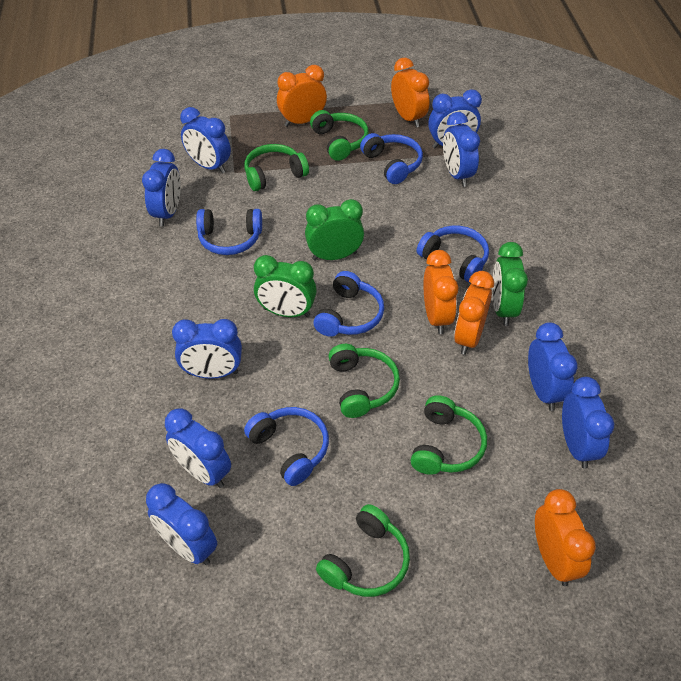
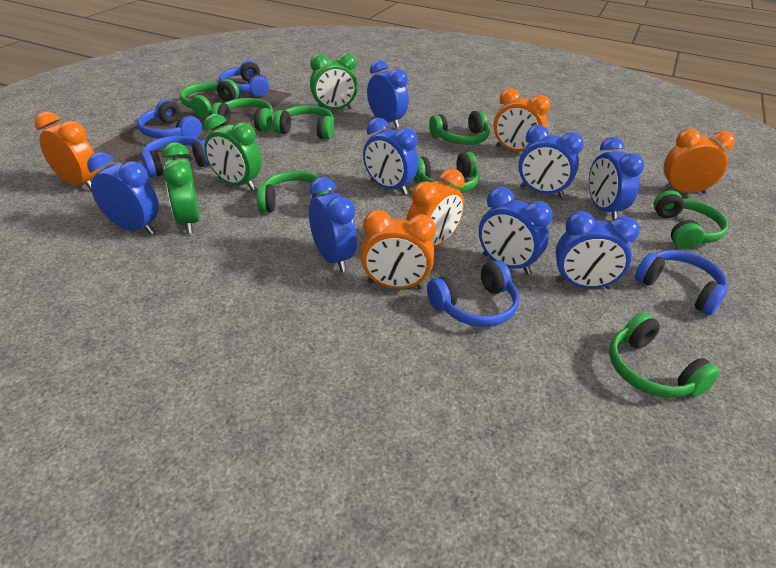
blue clock: [142,149,181,227] [146,483,217,565] [165,408,231,488] [172,319,242,379] [180,107,231,174] [428,89,482,148] [443,112,480,187] [528,322,577,411] [562,377,614,469] = 9 -> [87,152,159,235] [309,177,357,272] [363,118,419,195] [367,60,409,128] [479,187,553,274] [518,125,584,198] [555,211,640,289] [589,137,644,220] = 8
green headphones: [244,144,309,191] [310,110,369,161] [316,504,410,597] [328,344,400,418] [411,395,487,475] = 5 -> [180,79,239,118] [211,98,273,132] [257,171,329,212] [273,105,334,140] [413,152,479,193] [429,110,490,145] [609,312,720,398] [653,190,728,250] = 8

